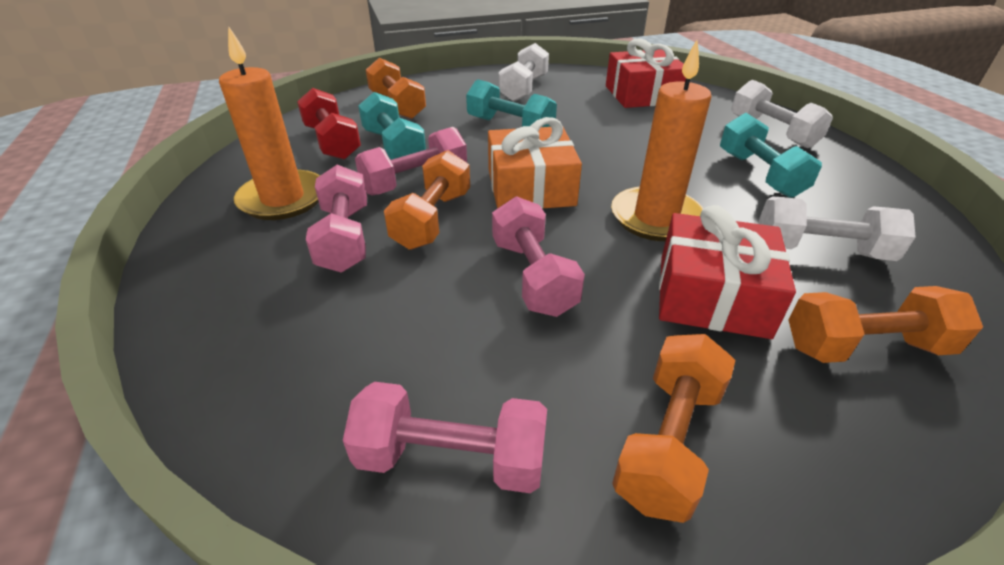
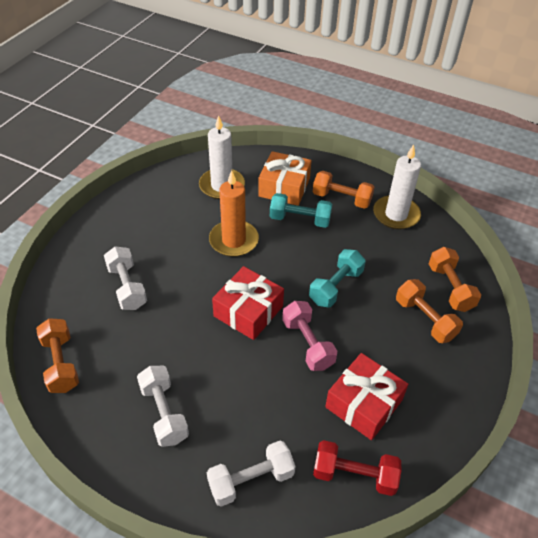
orange candle: [219,26,320,220] [611,40,712,241] = 2 -> [209,170,259,257] = 1
pink dumbbell: [306,165,367,273] [343,382,547,493] [355,127,467,196] [492,196,585,317] = 4 -> [282,301,337,371] = 1
turquoise dumbbell: [358,92,426,160] [466,79,557,127] [720,113,822,198] = 3 -> [270,193,332,228] [309,249,366,307] = 2
white candle: none = 0 -> [199,115,245,199] [373,145,421,229] = 2

